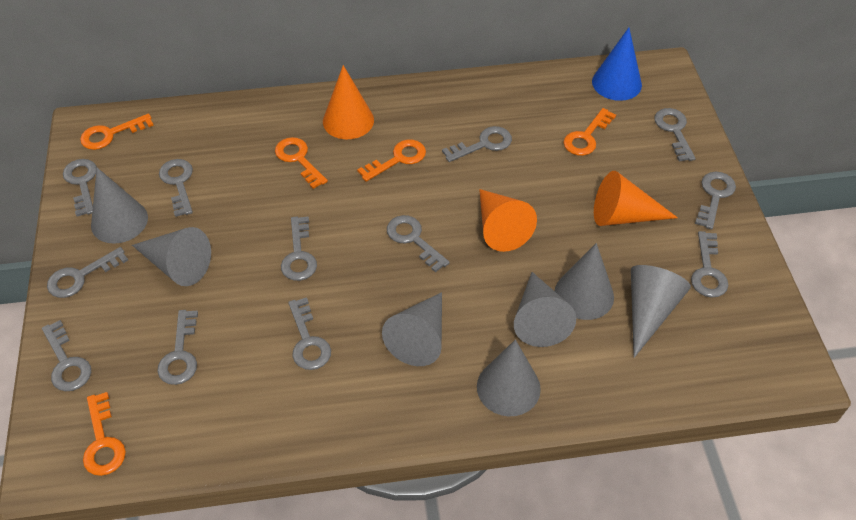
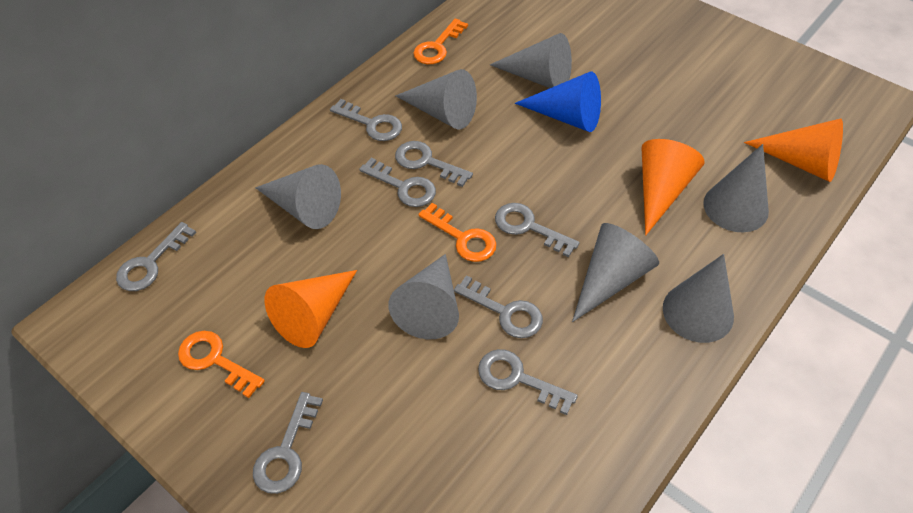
grey key: [42,320,91,391] [47,247,128,298] [63,159,97,217] [157,310,198,385] [159,159,193,217] [281,216,317,281] [288,297,331,370] [387,215,450,272] [442,126,512,162] [654,108,696,161] [691,231,728,298] [695,172,736,229] = 12 -> [116,222,196,291] [253,392,323,494] [330,99,402,141] [359,158,436,207] [395,141,473,187] [454,275,543,338] [478,349,578,415] [495,203,580,257] = 8
orange key: [80,114,154,150] [83,392,126,476] [275,137,328,189] [357,139,426,182] [563,108,616,156] = 5 -> [178,331,265,398] [413,18,468,64] [418,203,496,262] = 3

